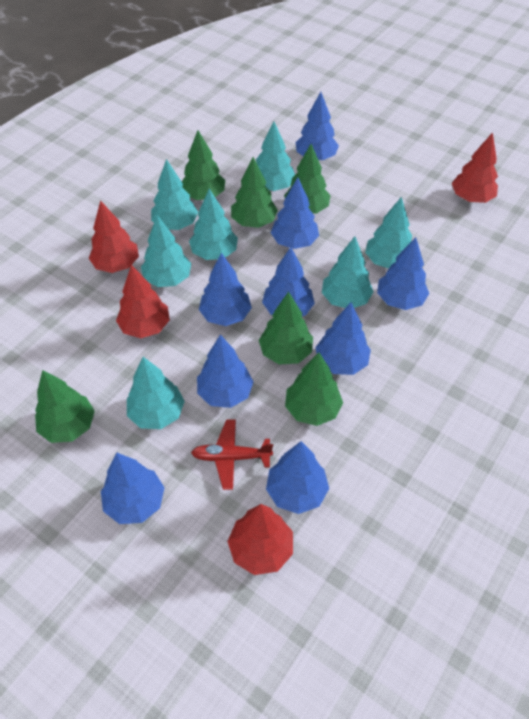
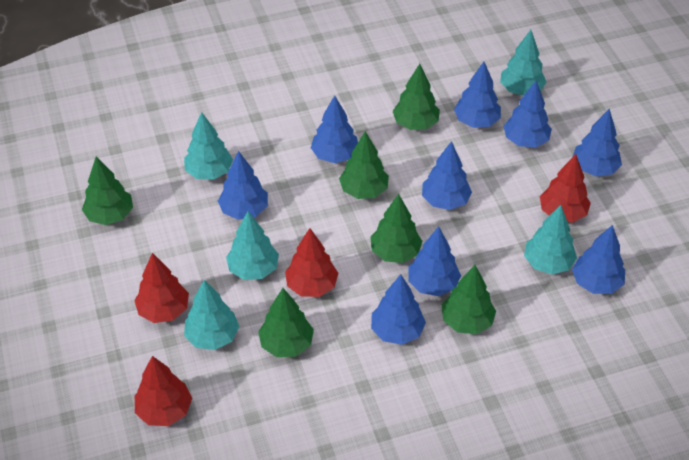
red plane: [191,419,273,490] = 1 -> none = 0
turquoise tree: [127,357,185,429] [141,215,192,287] [151,159,198,230] [189,189,238,260] [256,121,295,191] [322,237,373,308] [365,197,412,268] = 7 -> [184,112,233,180] [184,280,239,350] [226,211,279,280] [500,30,546,95] [524,205,577,274] = 5

